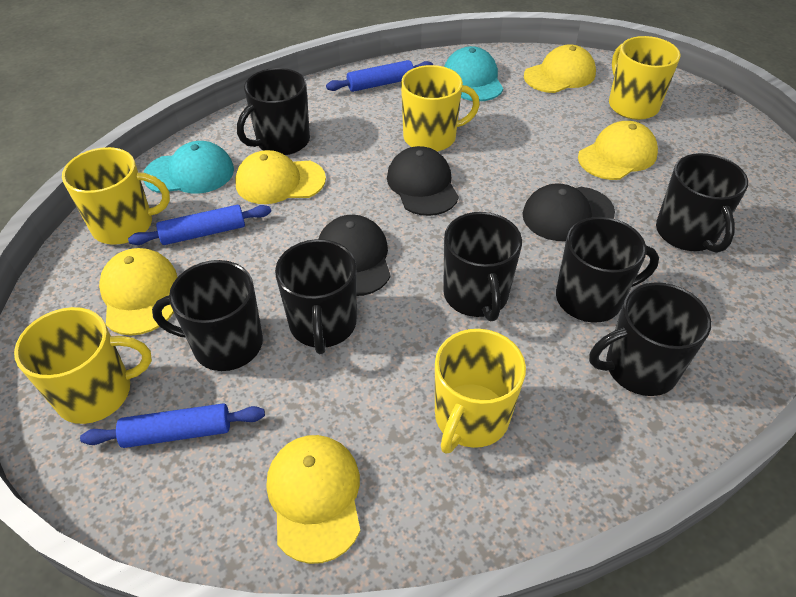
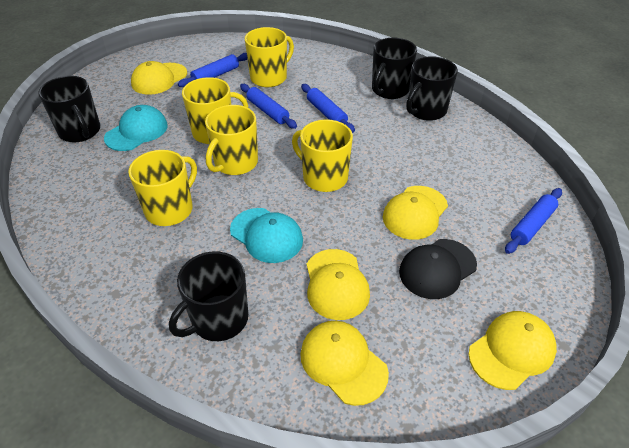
black cap: [318,215,391,296] [387,146,459,216] [523,183,615,241] = 3 -> [399,239,477,299] = 1
black mug: [152,260,263,371] [237,68,310,155] [275,239,357,354] [443,212,522,322] [556,217,659,323] [589,282,711,396] [656,153,748,253] = 7 -> [38,76,100,142] [169,251,248,341] [372,38,417,99] [406,56,458,121] = 4
blue rolling pin: [80,403,265,448] [128,205,271,245] [326,60,433,92] = 3 -> [178,53,247,87] [240,84,297,129] [301,84,355,133] [505,188,562,254] = 4

